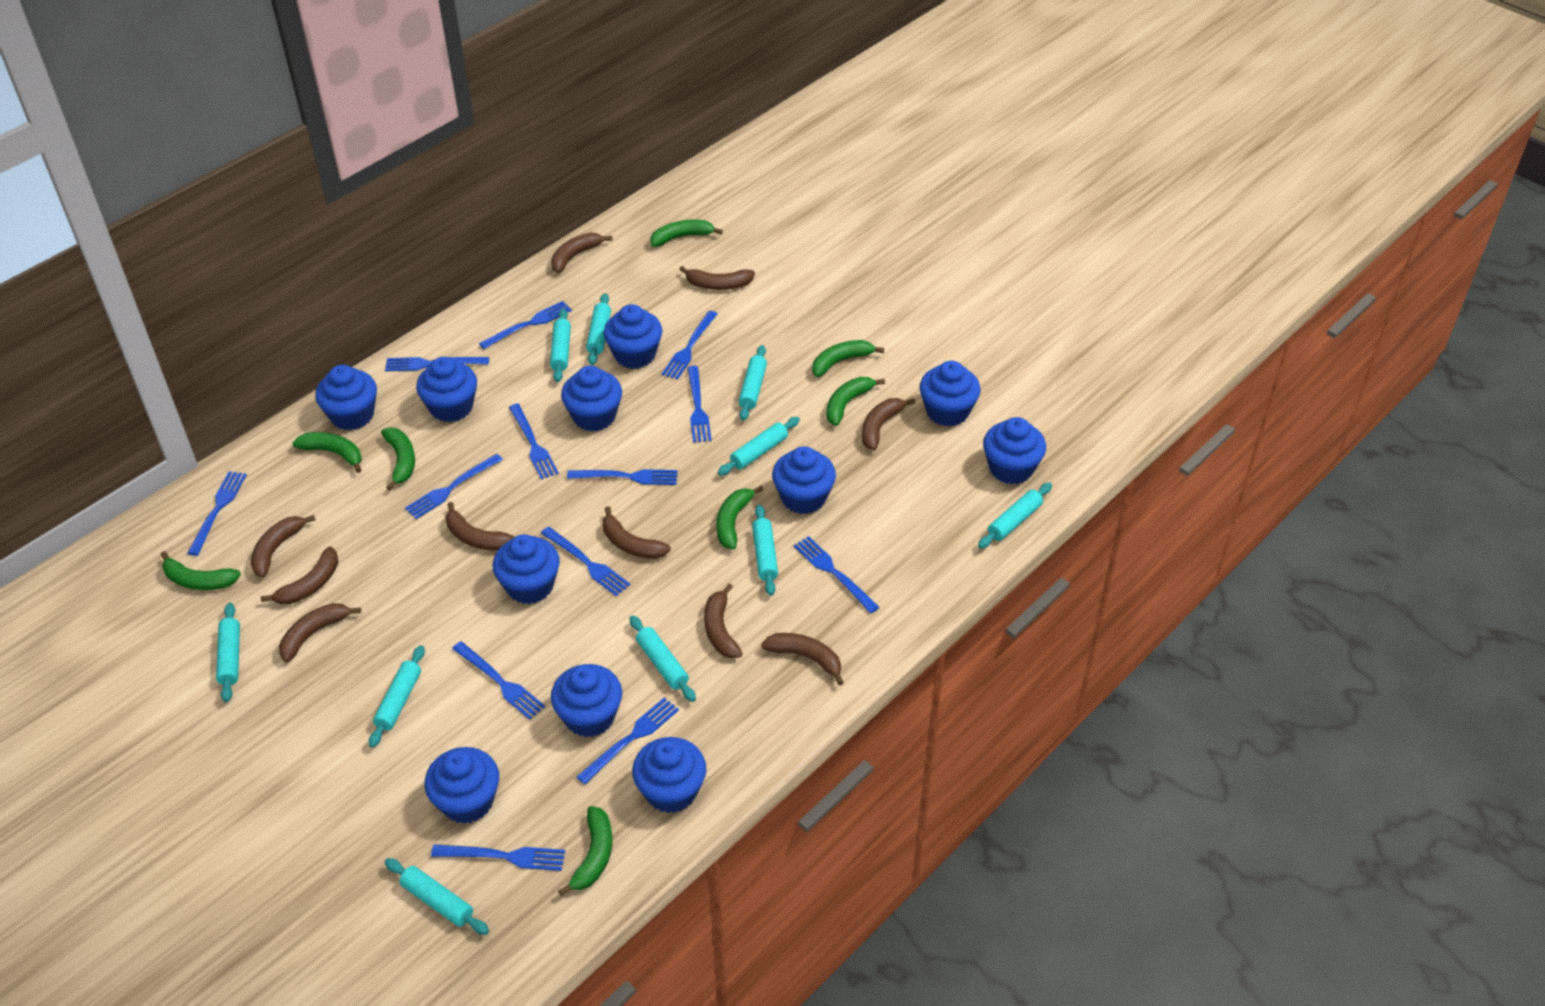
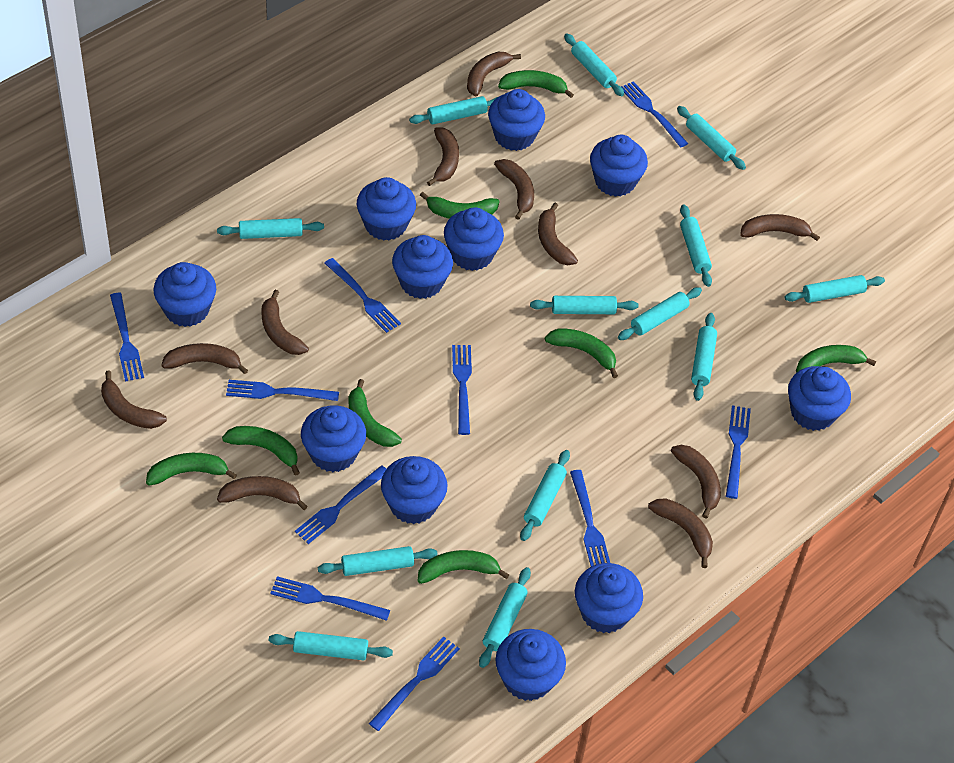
blue fork: [187,471,247,556] [385,357,489,371] [405,454,503,519] [431,844,565,871] [452,641,545,720] [479,301,572,349] [509,404,559,479] [541,527,630,596] [567,469,678,485] [576,698,679,784] [662,311,718,380] [688,366,712,443] [794,536,880,613] = 13 -> [110,293,144,381] [226,380,339,401] [270,576,390,621] [295,465,386,544] [324,258,401,333] [369,636,460,731] [452,345,472,435] [570,470,610,567] [621,81,688,147] [726,405,751,499] = 10
brown banana: [251,515,316,578] [261,547,338,604] [279,603,361,663] [446,502,514,550] [551,233,612,273] [603,506,671,559] [679,266,755,290] [704,583,743,658] [761,633,844,685] [862,398,915,451] = 10 -> [101,370,167,429] [161,343,248,374] [217,476,308,510] [261,290,309,355] [427,127,459,186] [467,52,521,96] [494,159,534,220] [538,203,578,265] [648,498,713,568] [671,445,721,519] [740,214,820,241] = 11
turquoise rolling pin: [216,603,240,702] [369,645,425,748] [385,858,489,935] [550,309,571,382] [586,293,611,365] [630,615,696,702] [717,417,800,476] [738,345,767,421] [752,505,778,596] [978,483,1052,549] = 10 -> [217,218,324,239] [269,631,393,660] [318,546,437,576] [409,96,498,124] [479,567,531,668] [520,450,570,541] [530,296,638,314] [564,34,624,96] [618,287,702,340] [677,106,746,170] [680,204,712,287] [691,313,717,401] [784,275,885,303] = 13

